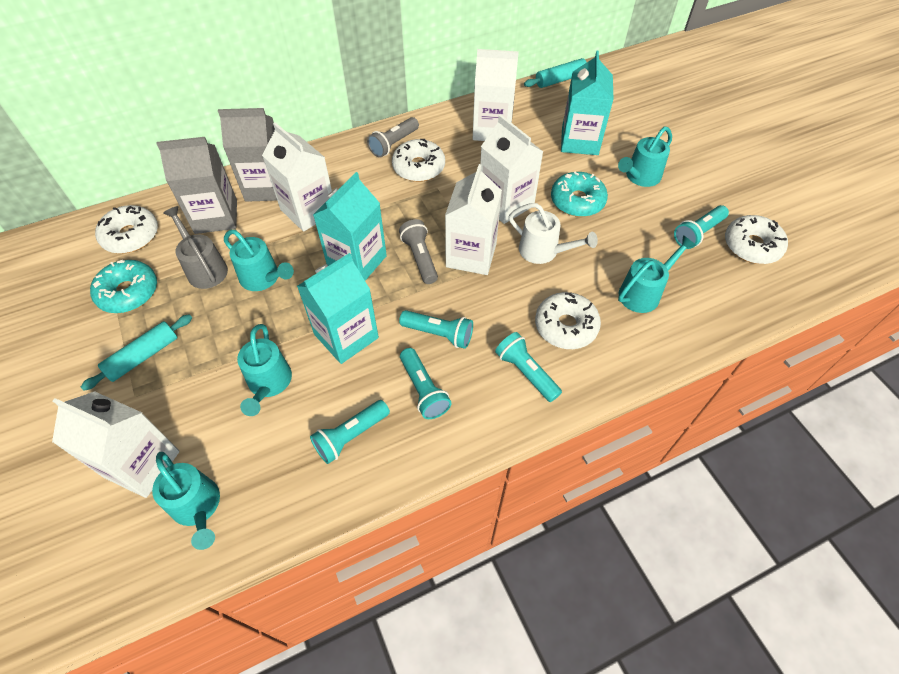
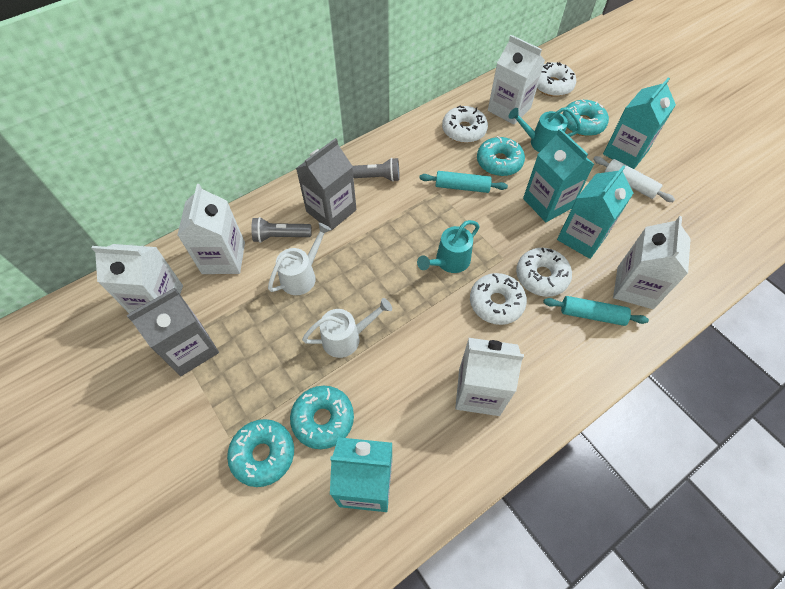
grey watering can: [163,206,228,289] = 1 -> none = 0
turquoise carton: [297,253,379,364] [313,172,387,281] [561,51,614,155] = 3 -> [330,437,392,512] [523,128,594,222] [557,165,633,259] [603,78,676,169] = 4
turquoise donut: [90,260,157,313] [551,172,608,217] = 2 -> [227,419,294,487] [290,386,354,449] [477,136,525,176] [562,99,609,136] = 4
turquoise flashlight: [310,400,390,464] [399,310,473,349] [400,348,451,419] [495,332,562,402] [674,205,729,249] = 5 -> none = 0
turquoise watering can: [152,452,220,550] [224,230,294,291] [237,324,292,416] [618,127,672,187] [618,235,696,313] = 5 -> [417,220,480,273] [508,107,581,152] = 2
white rolling pin: none = 0 -> [593,156,675,202] = 1
white watering can: [509,203,598,264] = 1 -> [268,223,331,295] [302,298,392,358] = 2

